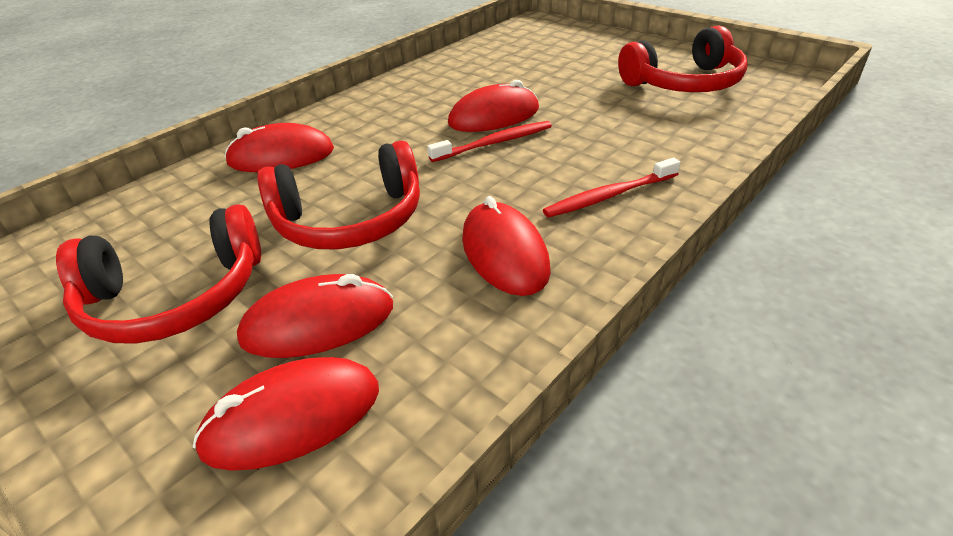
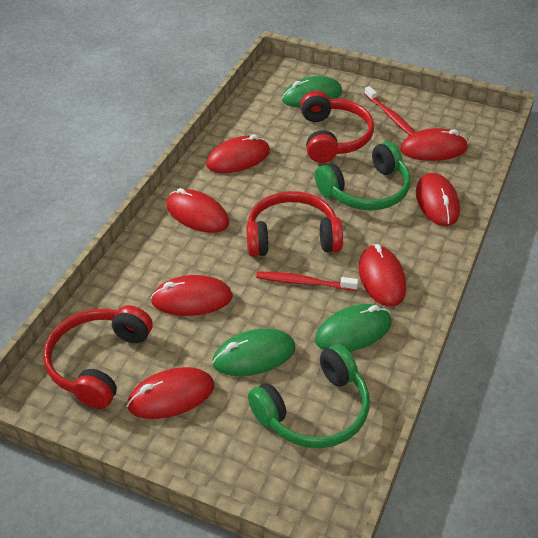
green headphones: none = 0 -> [248,344,370,448] [315,141,411,211] = 2
green mouse: none = 0 -> [212,329,296,376] [282,76,342,107] [315,304,392,352] = 3
red mouse: [193,357,379,470] [225,123,334,172] [237,274,393,358] [448,80,539,132] [462,196,551,296] = 5 -> [127,367,215,419] [150,275,233,316] [166,188,229,233] [206,134,270,173] [358,244,406,307] [400,128,468,161] [416,173,460,226] = 7

